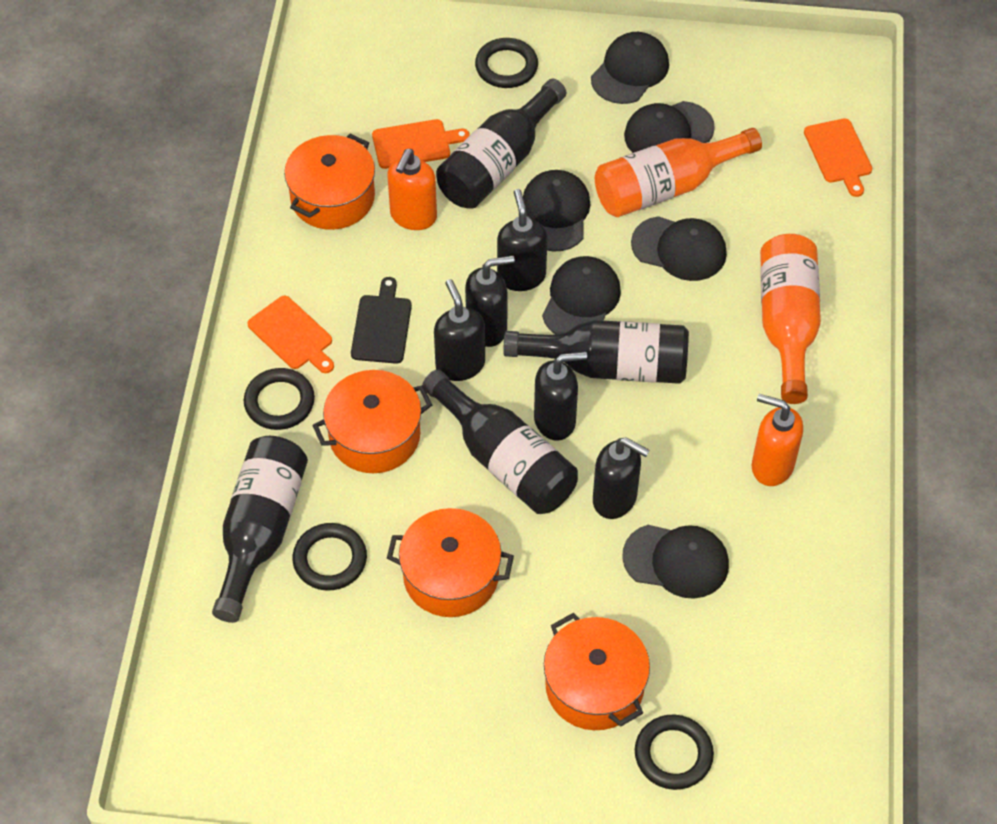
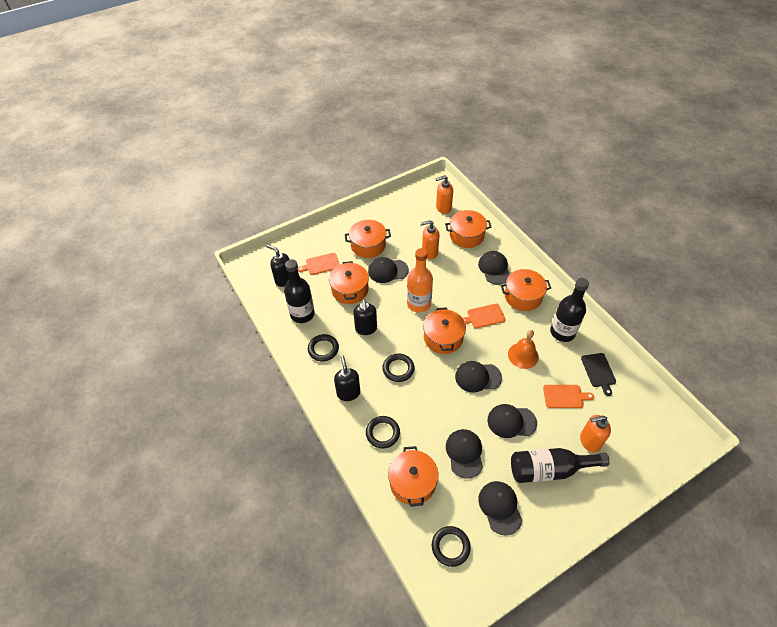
black bottle: [212,436,308,623] [422,369,578,514] [436,79,566,209] [503,320,689,384] = 4 -> [284,259,315,323] [511,448,610,483] [550,278,589,342] = 3
black soap dispenser: [434,279,485,381] [465,255,515,347] [497,189,547,291] [534,352,587,441] [593,437,650,519] = 5 -> [267,245,290,287] [334,355,360,401] [353,300,377,335] = 3
orange bell: none = 0 -> [508,330,539,369] = 1
orange bottle: [595,128,762,217] [760,234,821,404] = 2 -> [407,248,433,312] = 1
orange pot: [284,134,375,230] [312,370,432,473] [387,508,514,617] [544,613,650,730] = 4 -> [329,261,369,304] [345,220,391,258] [388,446,439,507] [423,307,466,354] [445,210,491,248] [501,269,551,311] = 6
orange soap dispenser: [387,149,437,230] [752,394,803,486] = 2 -> [420,220,440,259] [436,175,453,214] [580,415,611,452] = 3

